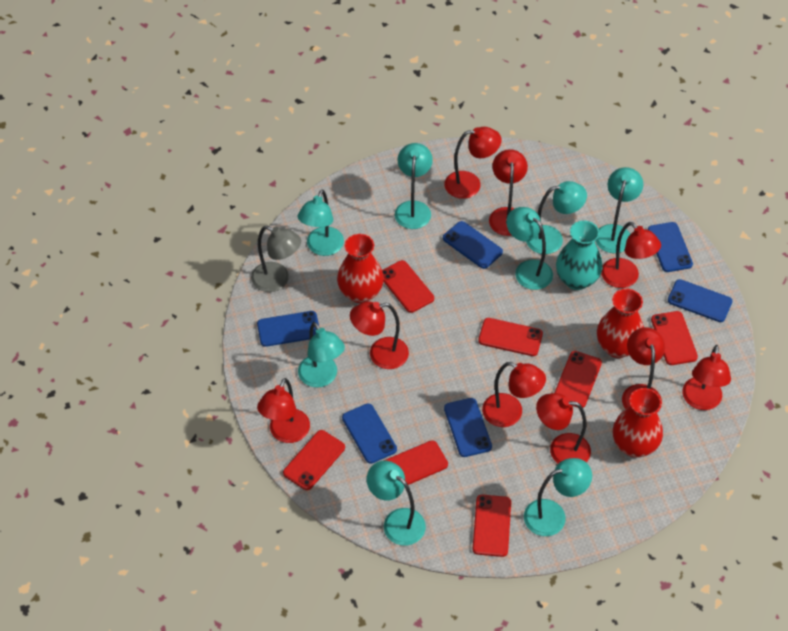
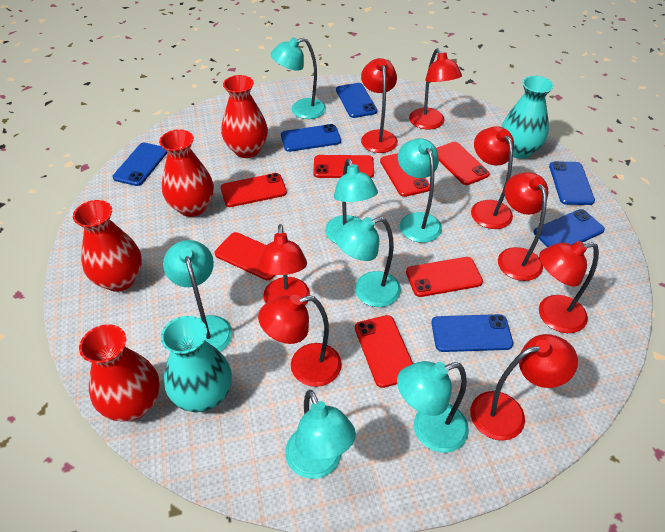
grey lamp: [251,226,301,292] = 1 -> none = 0
red lamp: [257,378,310,443] [350,302,409,369] [445,127,501,199] [482,362,546,427] [489,149,528,236] [536,393,591,464] [601,222,661,288] [622,327,665,413] [682,345,731,410] = 9 -> [258,224,310,305] [258,295,342,387] [361,58,398,153] [409,48,462,130] [470,334,578,441] [471,126,514,229] [498,172,548,281] [539,241,599,333] = 8
red vase: [337,234,384,303] [597,289,644,358] [613,388,663,457] = 3 -> [73,200,142,292] [79,324,160,422] [159,129,214,217] [221,75,268,158] = 4
turquoise lamp: [298,190,344,256] [298,322,345,388] [367,461,426,546] [395,143,433,229] [506,207,553,290] [524,458,592,536] [526,181,587,254] [595,167,643,253] = 8 -> [163,240,233,352] [271,37,326,119] [285,390,356,479] [325,159,378,243] [334,217,401,307] [397,361,469,453] [398,138,442,243] = 7
turquoise vase: [556,220,602,290] = 1 -> [161,316,232,412] [501,76,554,159] = 2

